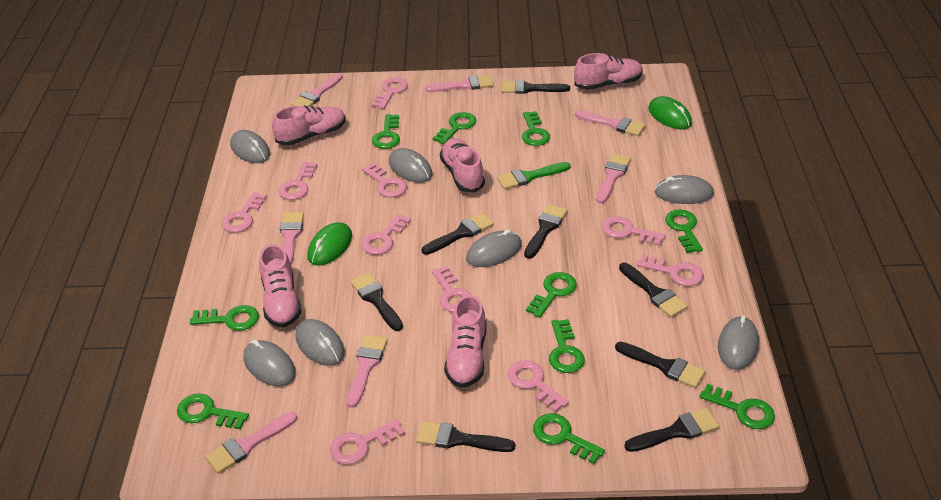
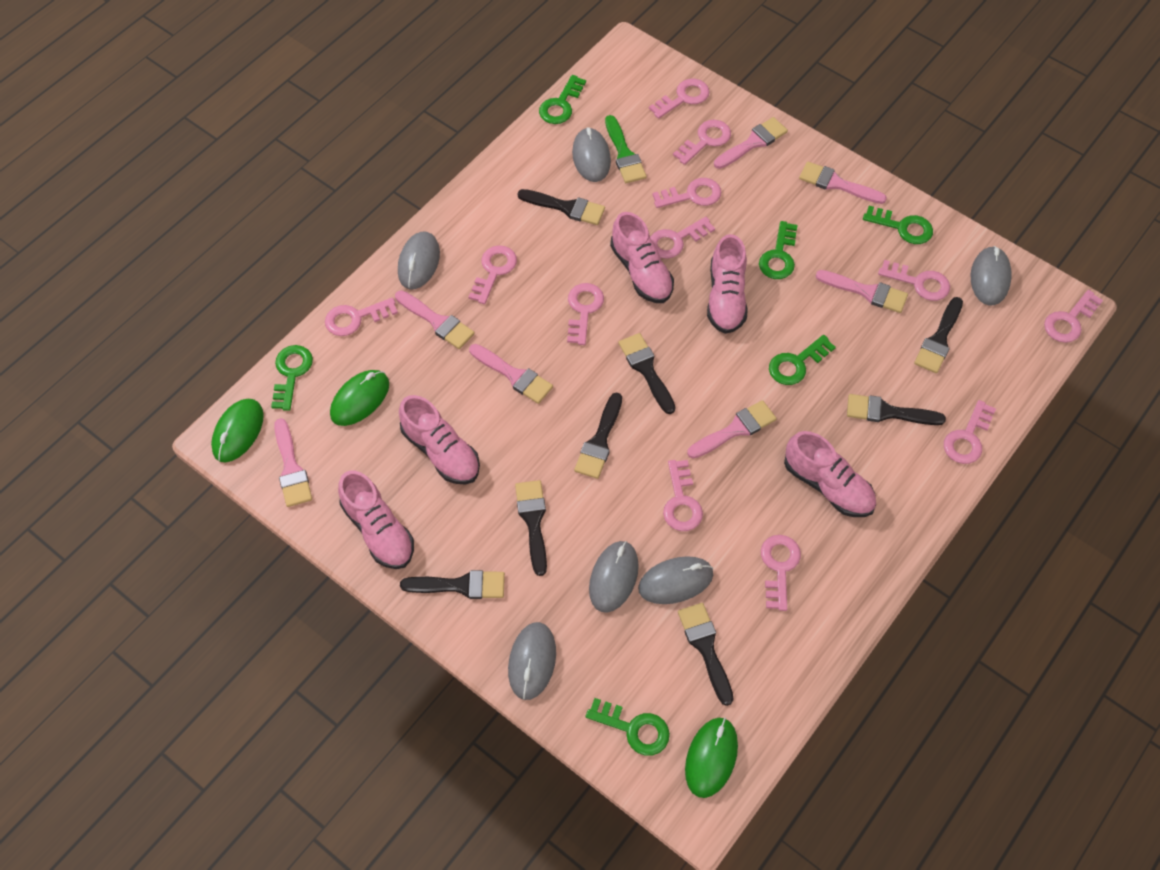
green key: [177,393,249,429] [190,305,259,331] [372,114,400,149] [433,112,476,144] [522,111,550,146] [526,272,577,318] [533,413,605,464] [549,319,585,373] [665,209,703,253] [699,384,775,429] = 10 -> [271,345,313,411] [539,75,586,124] [586,698,670,756] [759,221,798,279] [769,335,836,385] [863,206,933,244] = 6
green mouse: [308,222,352,266] [648,96,692,130] = 2 -> [211,399,264,463] [330,370,389,426] [685,718,738,798] = 3
grey mouse: [230,130,270,163] [244,340,296,387] [296,319,345,366] [389,148,433,183] [466,230,522,267] [654,175,714,204] [718,315,759,370] = 7 -> [398,232,440,289] [508,622,556,700] [572,127,611,182] [589,541,639,613] [638,556,713,604] [971,246,1012,305] = 6
pink key: [222,192,267,233] [278,162,317,200] [330,419,405,465] [361,214,411,255] [362,163,407,197] [372,77,408,109] [432,266,472,313] [508,360,569,412] [602,216,665,246] [637,254,703,286] = 10 -> [325,297,398,336] [469,245,517,304] [567,283,604,345] [649,79,710,119] [650,217,715,259] [652,178,721,208] [663,460,703,531] [673,120,731,165] [761,535,801,611] [878,260,950,301] [944,400,996,464] [1044,290,1103,343] = 12

